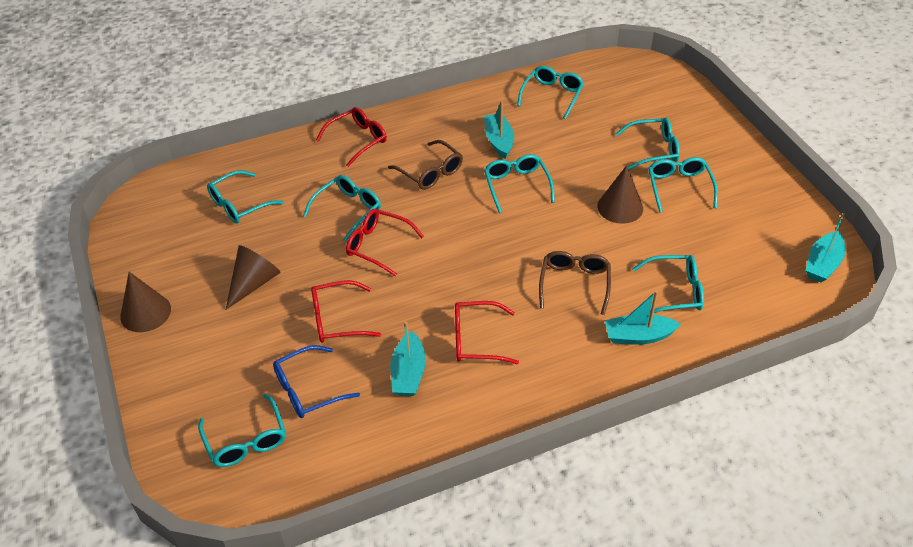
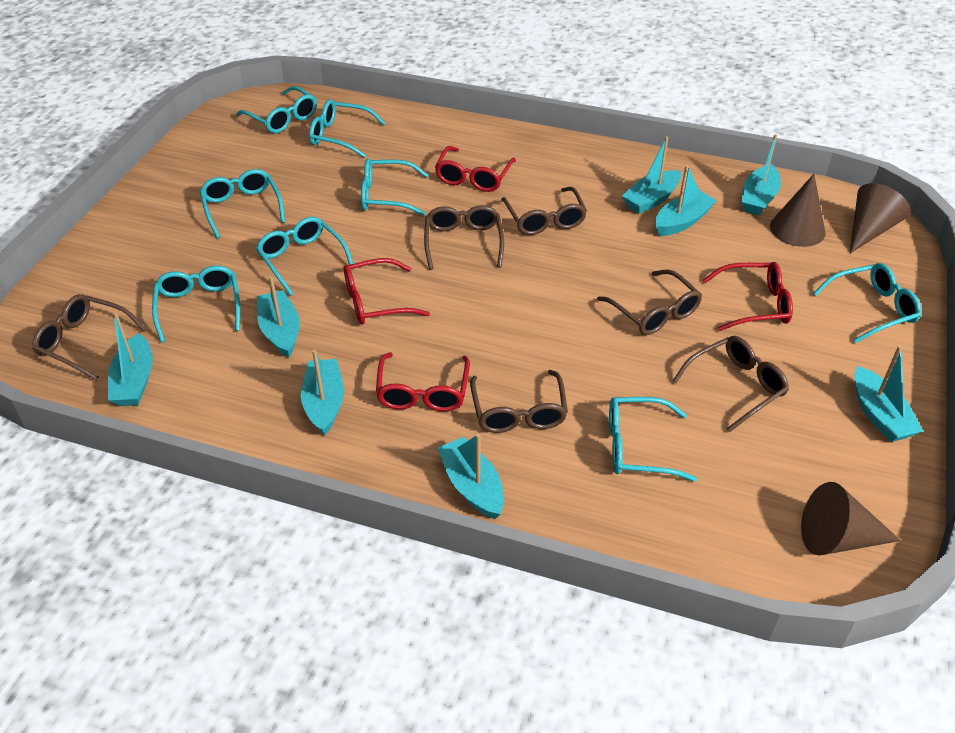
blue glasses: [273,345,360,418] = 1 -> none = 0
brown glasses: [388,140,463,190] [539,251,611,315] = 2 -> [32,294,146,381] [424,205,504,270] [470,370,568,433] [501,187,587,235] [597,269,702,335] [673,336,789,432] = 6
turquoise boat: [390,321,426,396] [484,100,514,159] [605,290,681,345] [806,213,845,283] = 4 -> [108,312,153,406] [257,276,300,358] [301,350,344,436] [437,434,504,519] [622,136,681,214] [655,165,717,236] [741,134,781,216] [854,345,923,442] = 8

